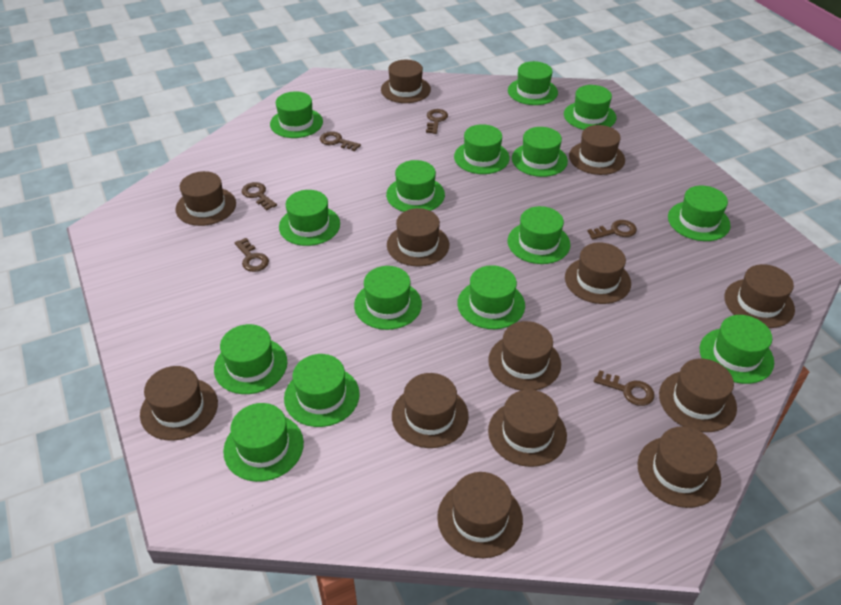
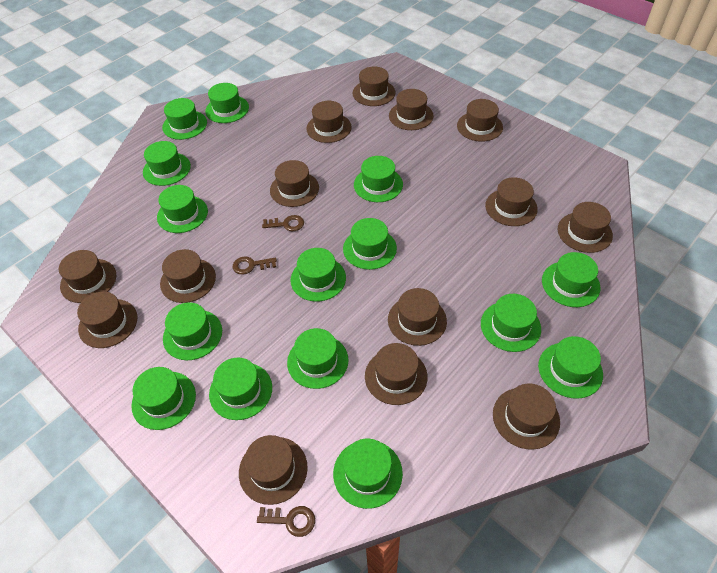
brown hat: [140,366,218,441] [175,171,236,226] [381,60,431,103] [387,208,449,266] [392,373,469,448] [437,472,523,558] [488,321,561,390] [488,390,567,467] [565,242,631,304] [569,125,625,175] [638,426,721,508] [659,359,737,432] [724,264,795,328] = 13 -> [59,250,116,303] [77,292,137,348] [160,249,216,303] [239,435,308,505] [270,160,319,207] [306,101,352,143] [353,66,395,106] [365,343,428,405] [388,288,447,346] [389,89,433,130] [457,99,503,142] [485,177,538,226] [493,384,560,450] [558,202,613,253] = 14
brown key: [234,238,269,272] [242,182,277,210] [320,131,361,151] [426,109,448,134] [587,220,637,239] [594,370,655,406] = 6 -> [232,256,277,275] [257,506,315,537] [262,215,304,231] = 3

